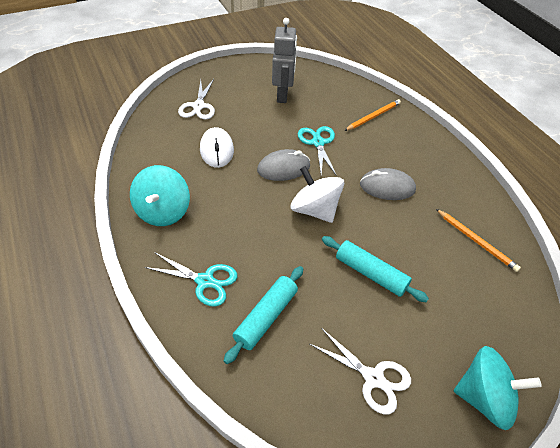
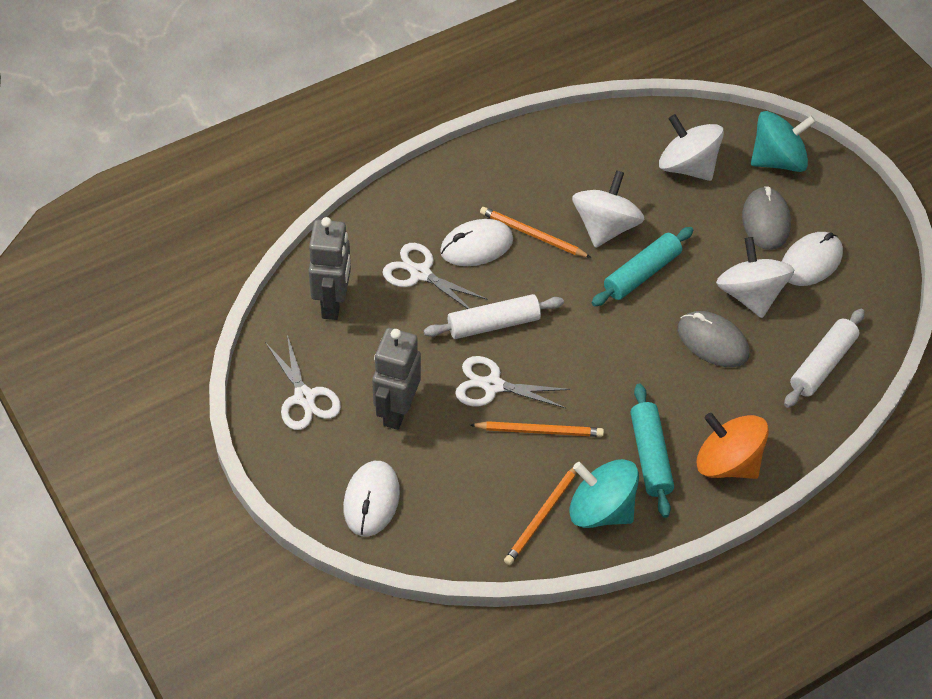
grey robot: [272,18,297,103] = 1 -> [308,217,351,320] [372,328,421,430] = 2
orange pencil: [344,99,401,131] [436,209,521,272] = 2 -> [470,421,604,437] [480,207,591,258] [504,468,577,565] = 3
orange spinning top: none = 0 -> [697,413,769,479] = 1
turquoise scissors: [145,253,237,306] [298,126,337,176] = 2 -> none = 0
white mouse: [200,127,234,168] = 1 -> [343,461,400,536] [440,219,513,266] [782,232,843,286] = 3
white rolling pin: none = 0 -> [424,294,564,339] [784,309,865,408] = 2
white scissors: [178,79,215,119] [310,328,411,415] = 2 -> [265,335,341,430] [382,243,488,309] [455,356,571,409] = 3
white spinning top: [291,166,344,223] = 1 -> [572,170,645,248] [659,114,724,181] [716,237,794,318] = 3

